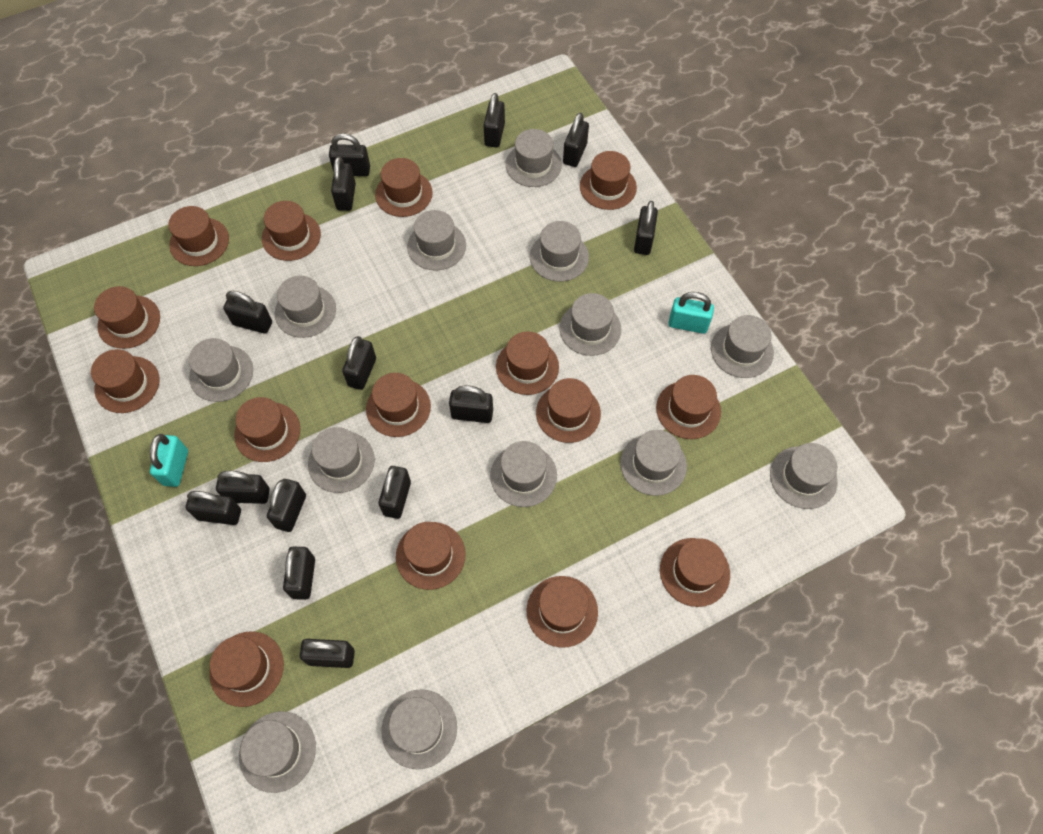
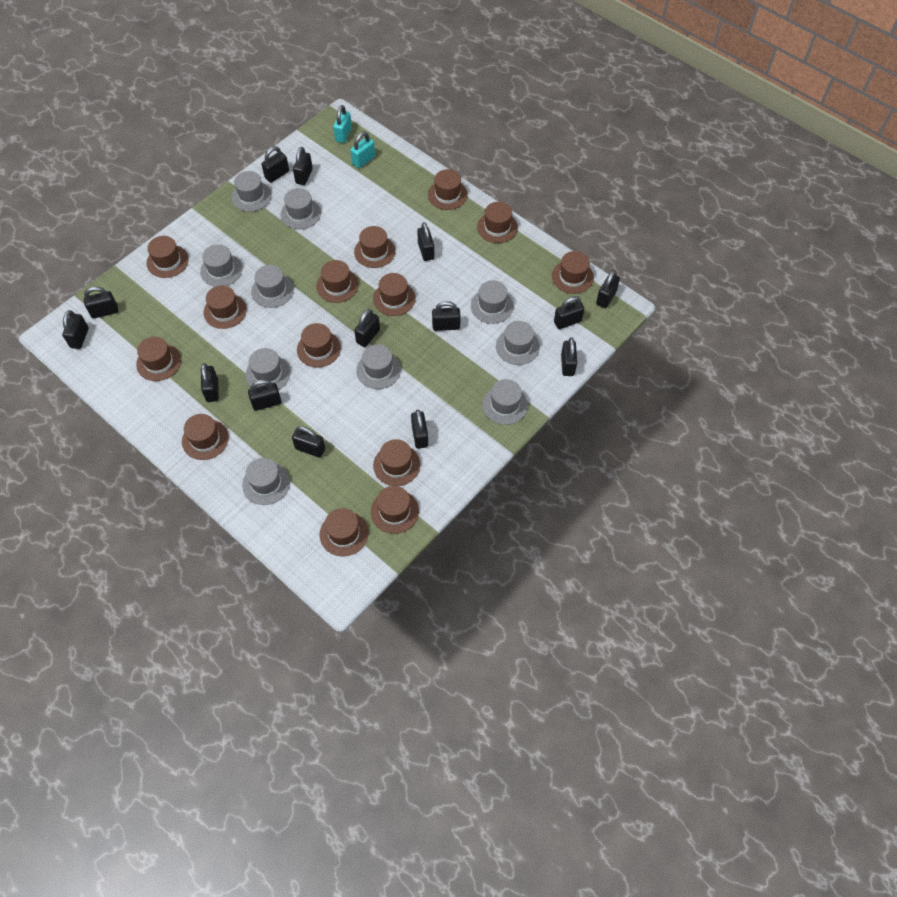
brown hat: [91,349,159,413] [94,286,160,349] [168,206,229,266] [209,631,284,707] [234,397,300,462] [262,201,321,261] [366,373,431,437] [375,158,433,217] [396,522,465,590] [496,331,559,395] [526,576,598,648] [536,378,601,443] [580,151,637,210] [656,375,721,439] [660,538,730,607] = 15 -> [136,337,181,381] [146,236,189,278] [182,414,229,460] [204,285,247,329] [297,323,341,368] [316,260,359,303] [320,508,368,557] [354,226,395,268] [371,486,419,534] [373,273,416,316] [373,439,420,486] [428,169,468,210] [477,202,518,243] [552,251,594,294] = 14
grey hat: [189,338,253,402] [239,711,316,793] [275,276,336,338] [308,427,375,493] [382,689,457,769] [407,210,466,271] [490,441,557,507] [506,129,562,187] [530,221,589,282] [559,293,621,356] [620,430,687,496] [711,315,774,378] [770,443,838,509] = 13 -> [200,245,242,287] [232,171,272,212] [242,458,290,505] [245,348,290,390] [251,265,294,308] [281,188,321,229] [356,344,401,389] [471,280,514,324] [482,379,528,425] [496,321,540,365] = 10

